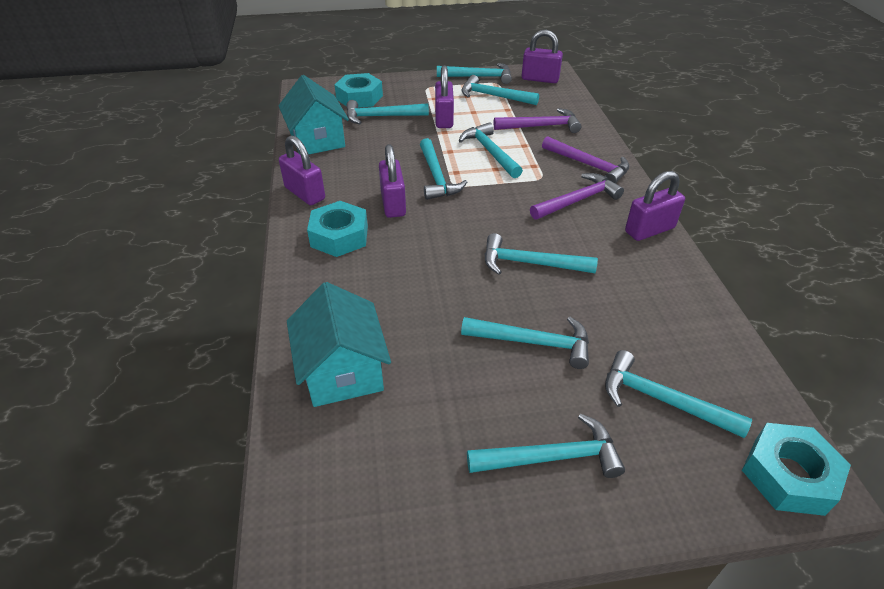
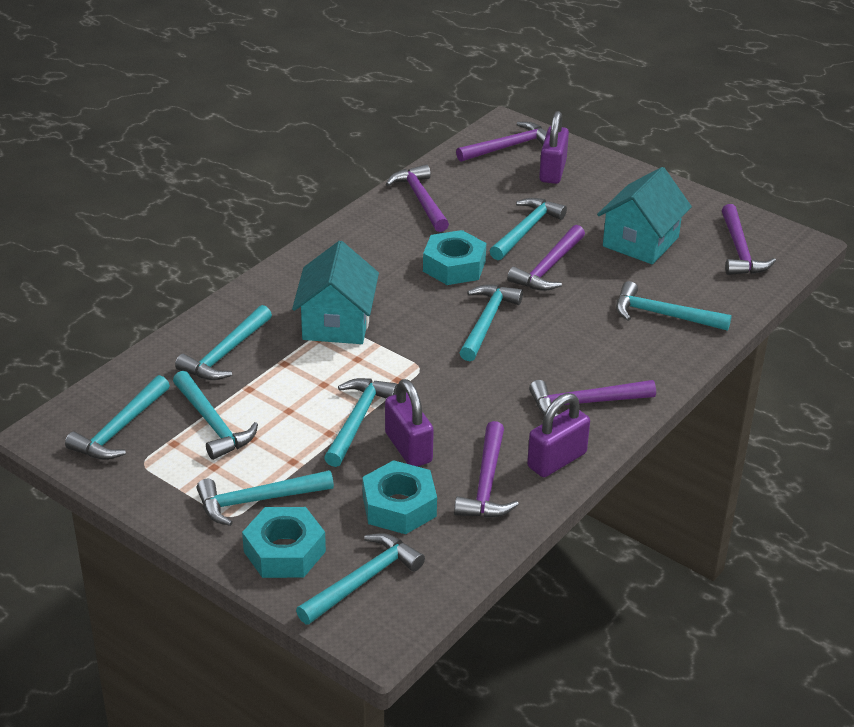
purple hammer: [494,108,582,133] [530,173,624,220] [542,136,629,184] = 3 -> [386,164,449,232] [454,421,519,518] [456,122,547,162] [507,225,585,291] [529,380,656,416] [722,204,776,275] = 6
purple padlock: [279,135,325,205] [379,144,406,218] [435,65,454,128] [522,30,563,83] [625,171,685,241] = 5 -> [385,379,434,467] [527,393,590,477] [539,111,569,184] = 3

